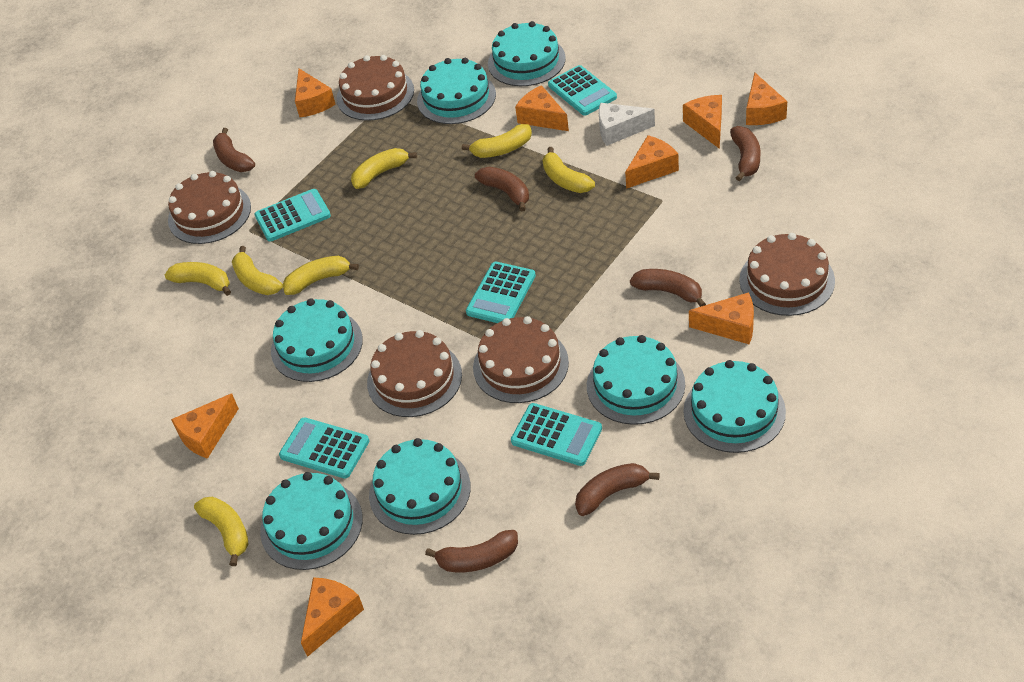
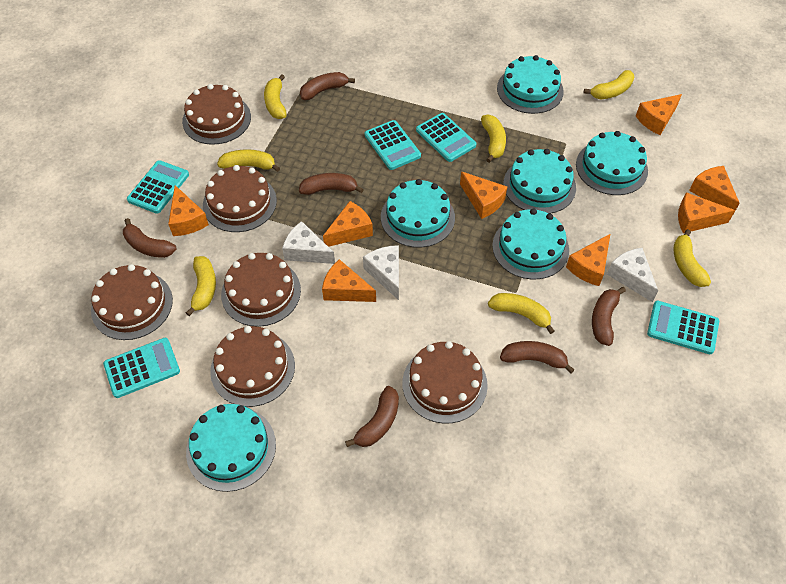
brown cake: [168,171,251,244] [336,55,414,121] [367,330,462,417] [473,316,569,403] [739,233,835,316] = 5 -> [91,264,173,340] [182,84,251,145] [203,165,277,232] [210,326,295,407] [221,253,301,327] [402,341,488,423] = 6
turquoise cake: [260,472,363,570] [271,298,363,382] [369,438,471,535] [417,58,496,124] [488,21,566,86] [587,335,685,425] [683,360,786,453] = 7 -> [186,404,276,492] [381,179,455,248] [492,208,569,279] [497,55,564,114] [503,149,576,214] [576,131,648,195] = 6
white cheese: [599,103,655,146] = 1 -> [282,221,335,264] [363,245,399,300] [607,248,658,302] = 3

